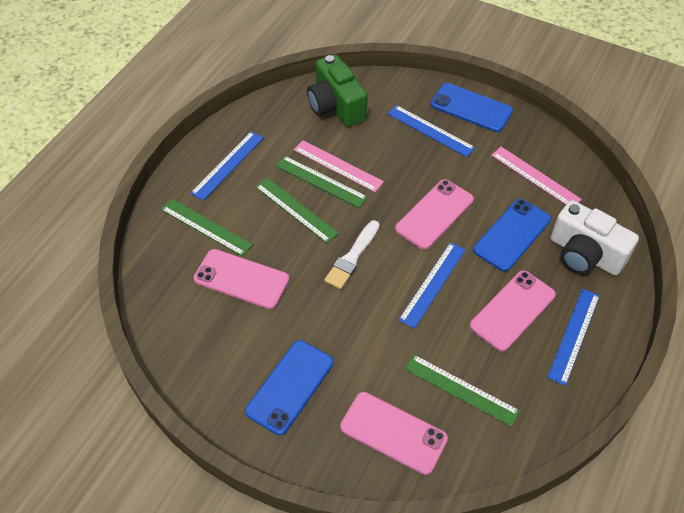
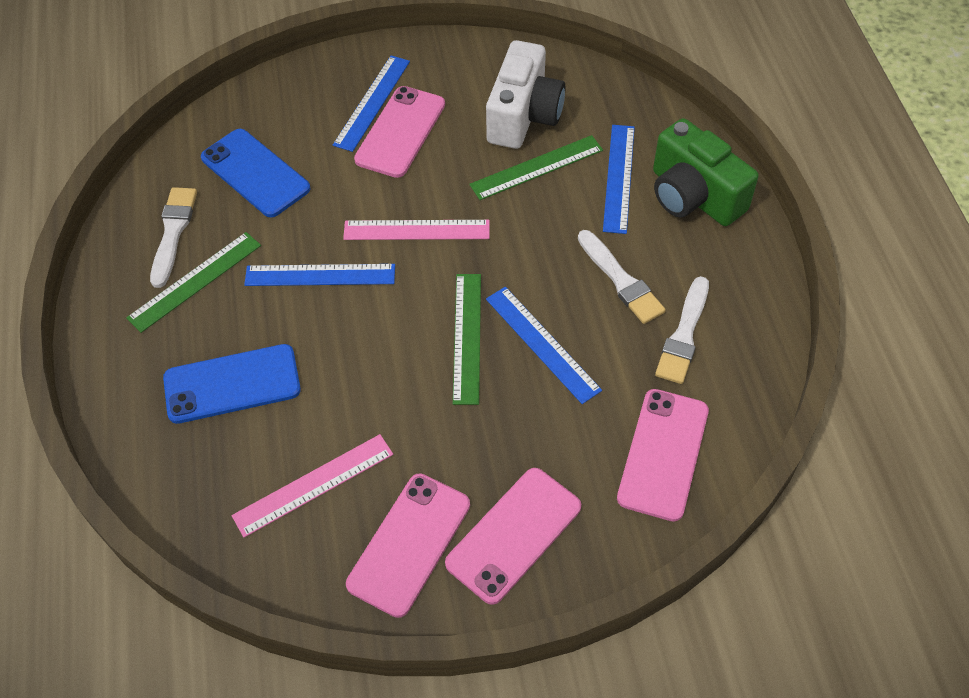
blue phone: [245,340,333,435] [431,83,513,132] [473,199,551,272] = 3 -> [163,344,301,424] [201,129,311,217] = 2
green ruler: [161,199,253,256] [255,178,339,243] [276,156,368,208] [405,355,520,427] = 4 -> [126,232,261,333] [453,274,481,405] [469,135,603,200] = 3
white brush: [324,220,380,289] = 1 -> [150,187,197,288] [578,230,666,324] [655,276,709,384] = 3

